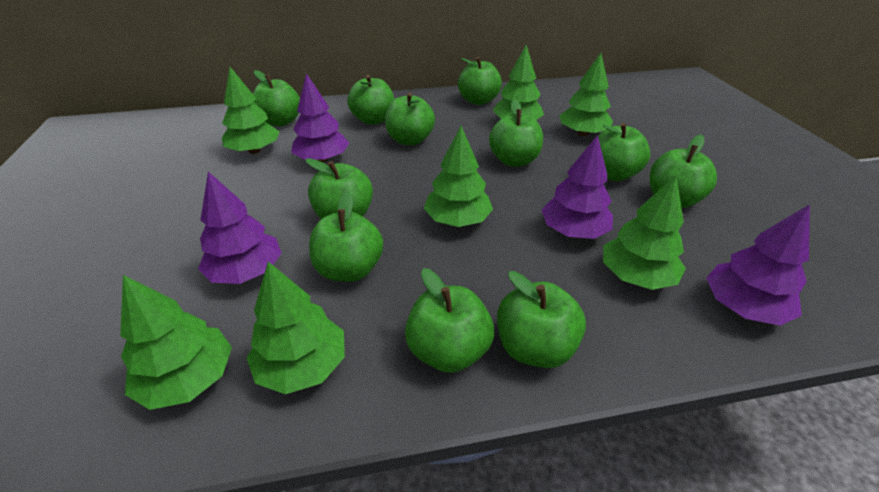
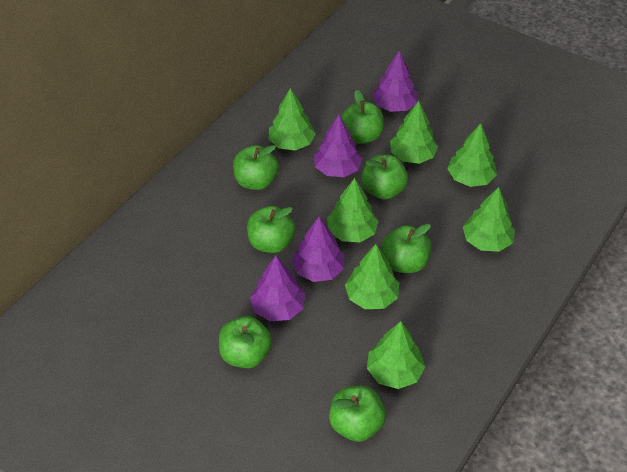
green apple: [253,70,300,127] [305,158,373,219] [309,192,383,282] [347,75,394,125] [385,93,435,145] [405,268,494,373] [458,57,502,105] [489,99,543,167] [497,271,586,368] [598,123,651,181] [650,135,717,208] = 11 -> [219,316,272,368] [233,145,279,190] [247,206,296,253] [329,386,386,442] [341,90,384,144] [361,155,408,200] [382,224,431,273] = 7

